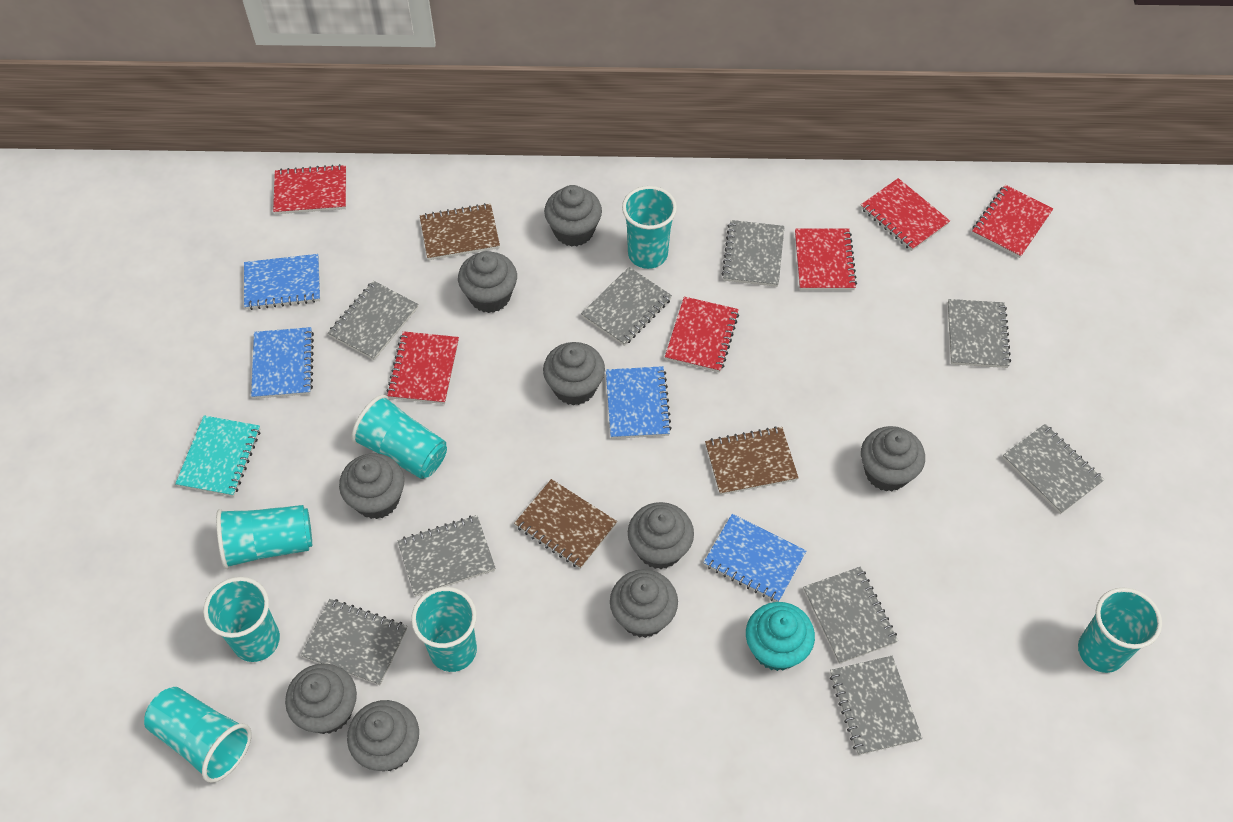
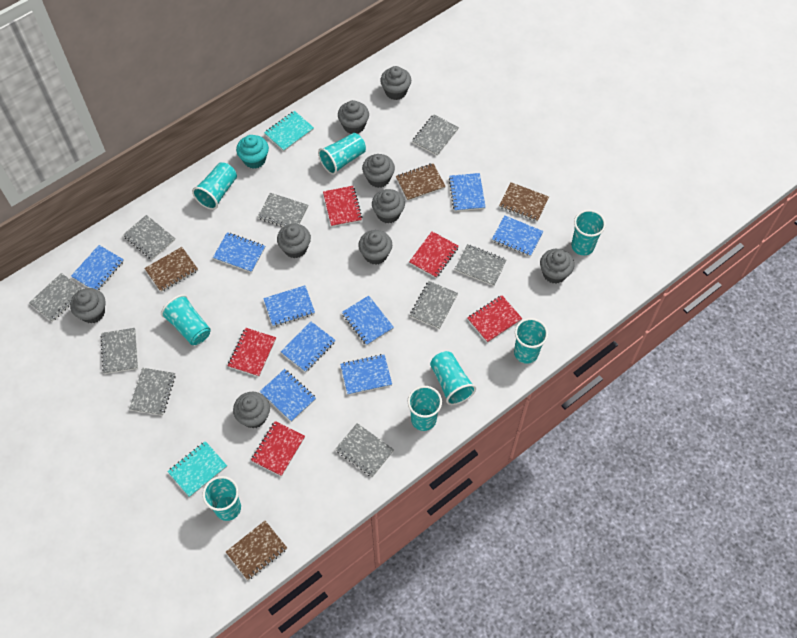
blue notebook: [244,254,320,310] [251,327,314,399] [606,366,672,439] [703,514,806,602] = 4 -> [71,245,124,290] [213,232,265,273] [260,369,316,422] [263,285,315,327] [281,321,336,372] [340,354,392,395] [342,296,394,345] [448,173,486,211] [492,215,543,257] = 9
brown notebook: [420,203,500,260] [514,479,617,569] [705,426,799,495] = 3 -> [144,247,198,292] [226,521,287,580] [396,163,446,201] [499,182,549,222] = 4
red notebook: [273,164,346,214] [387,331,459,404] [665,296,739,373] [795,229,857,290] [861,178,950,251] [972,185,1053,258] = 6 -> [228,328,276,377] [251,421,305,476] [323,186,362,227] [409,231,459,278] [467,295,522,343] = 5
turquoise cup: [144,687,252,783] [203,577,280,662] [216,505,312,569] [351,395,447,479] [411,587,477,672] [622,186,677,269] [1078,587,1162,673] = 7 -> [161,294,211,345] [192,162,237,210] [203,476,241,521] [318,133,366,175] [408,386,442,431] [430,351,476,405] [514,318,548,364] [571,210,606,255] = 8
turquoise notebook: [175,416,260,497] = 1 -> [167,441,227,497] [264,111,314,151] = 2

